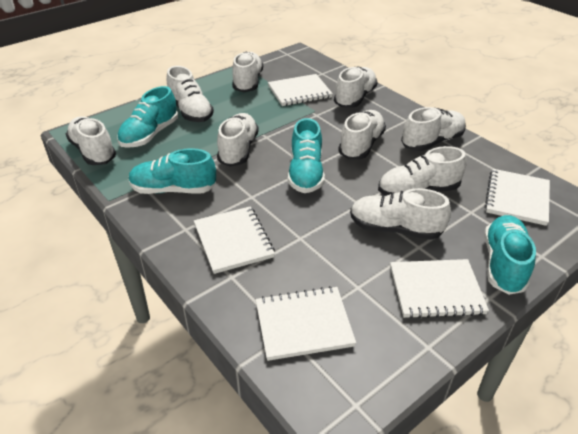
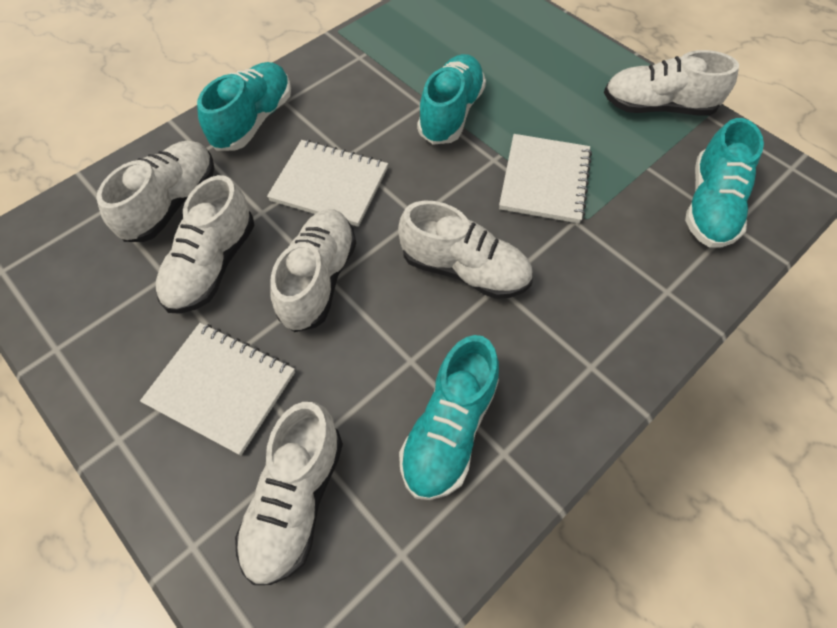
white notebook: [194,206,275,274] [256,286,356,361] [268,74,333,106] [390,259,489,319] [485,169,550,226] = 5 -> [140,323,295,455] [267,140,388,227] [499,134,592,223] = 3
white shoe: [66,116,116,165] [166,66,214,122] [217,113,259,167] [232,52,263,92] [334,66,377,108] [338,110,386,159] [350,188,451,240] [378,146,467,196] [401,107,466,151] = 9 -> [96,141,214,242] [155,175,255,314] [235,402,343,585] [270,209,356,332] [398,201,532,299] [604,50,739,116] = 6

